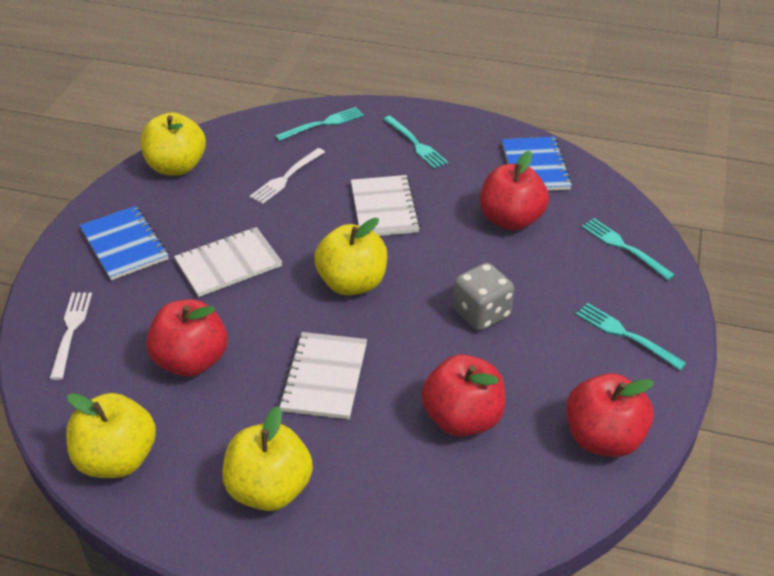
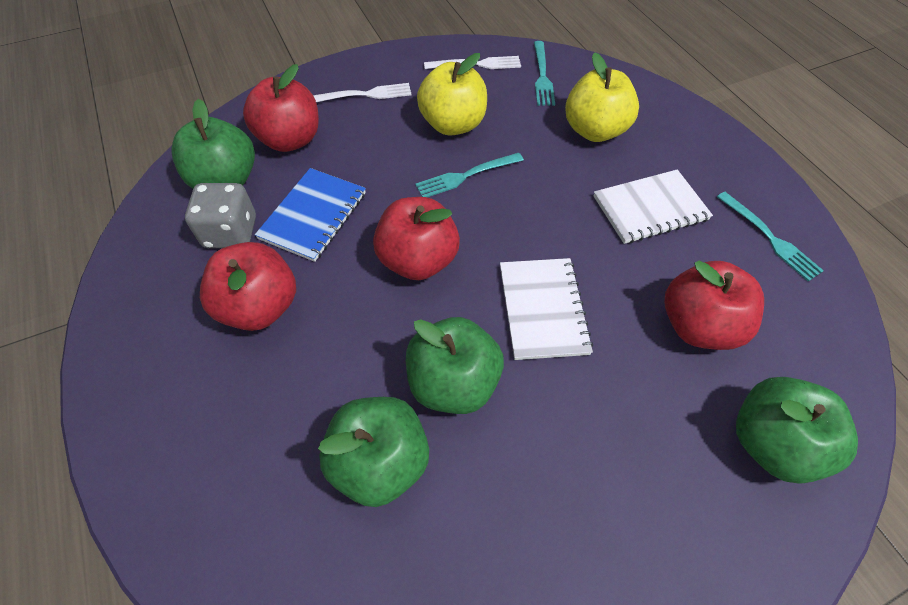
blue notebook: [80,206,168,280] [502,137,572,191] = 2 -> [255,168,366,262] = 1
green apple: none = 0 -> [171,99,255,188] [318,397,429,507] [406,317,504,414] [736,377,858,483] = 4
turquoise fork: [275,107,364,141] [383,116,448,169] [576,303,686,370] [581,218,675,280] = 4 -> [415,153,524,197] [534,41,555,106] [717,192,824,281] = 3
white notebook: [174,227,282,297] [279,332,367,419] [351,175,421,236] = 3 -> [500,258,593,360] [594,169,713,244] = 2
yellow apple: [66,393,156,478] [140,112,206,176] [223,406,313,511] [314,218,387,295] = 4 -> [417,53,487,136] [565,52,639,142] = 2

